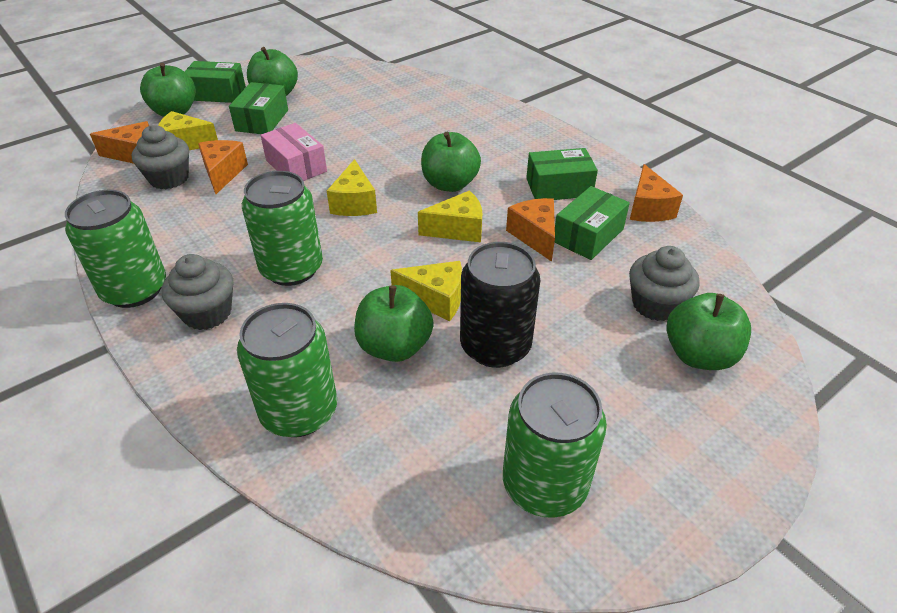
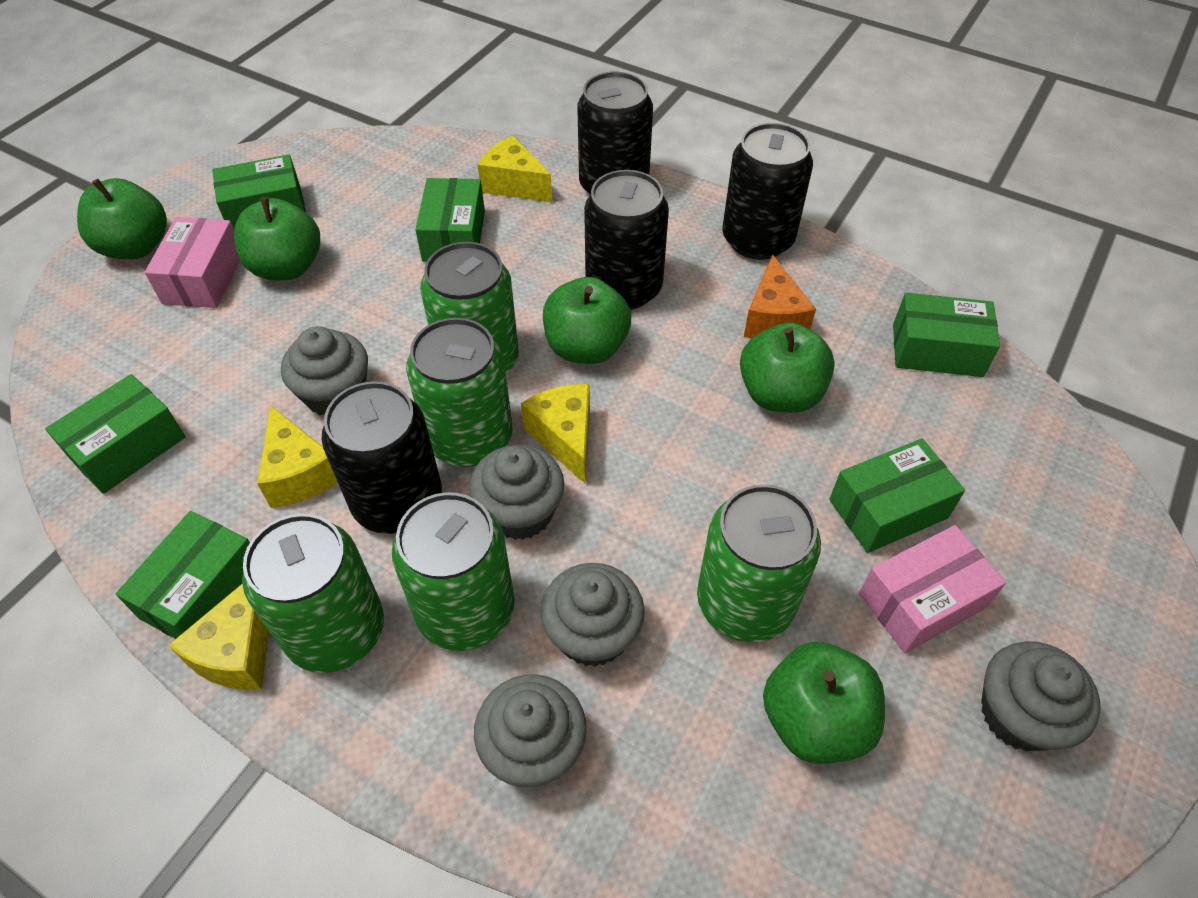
black can: [460,242,540,368] = 1 -> [322,381,442,534] [577,72,653,194] [584,170,669,310] [722,123,813,260] = 4
green box: [185,61,246,103] [229,82,288,134] [526,148,598,200] [554,186,630,260] = 4 -> [45,374,186,494] [116,511,250,639] [212,154,306,228] [415,178,485,262] [829,438,965,553] [893,293,1000,377] = 6
green can: [65,190,166,308] [237,303,337,437] [242,171,323,286] [503,372,607,518] = 4 -> [242,513,384,673] [392,492,515,651] [406,318,512,467] [420,242,519,374] [697,484,821,642] = 5
grey cupcake: [132,125,189,189] [162,254,233,330] [629,246,700,321] = 3 -> [281,326,368,415] [469,445,565,540] [474,674,587,787] [541,563,645,667] [981,641,1101,751] = 5
orange cheese: [90,121,149,164] [198,140,248,194] [506,198,555,262] [630,164,683,222] = 4 -> [744,255,816,338] = 1
pink box: [260,123,327,181] = 1 -> [145,217,240,308] [859,525,1006,653] = 2

